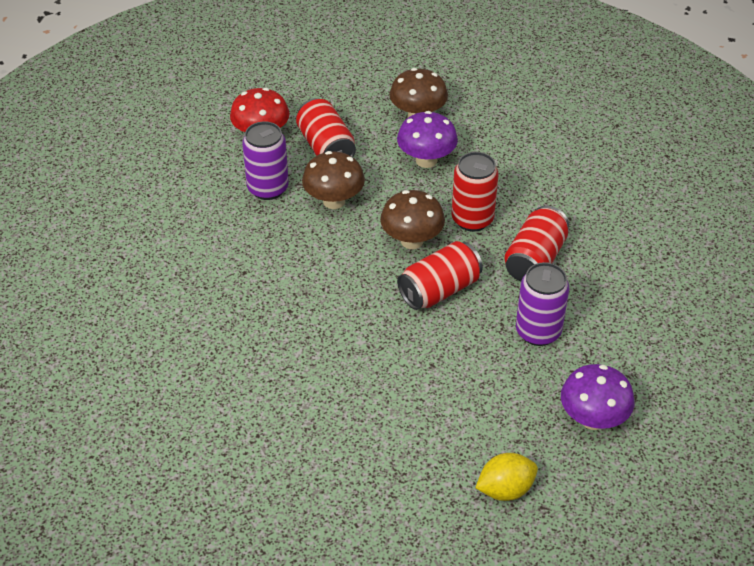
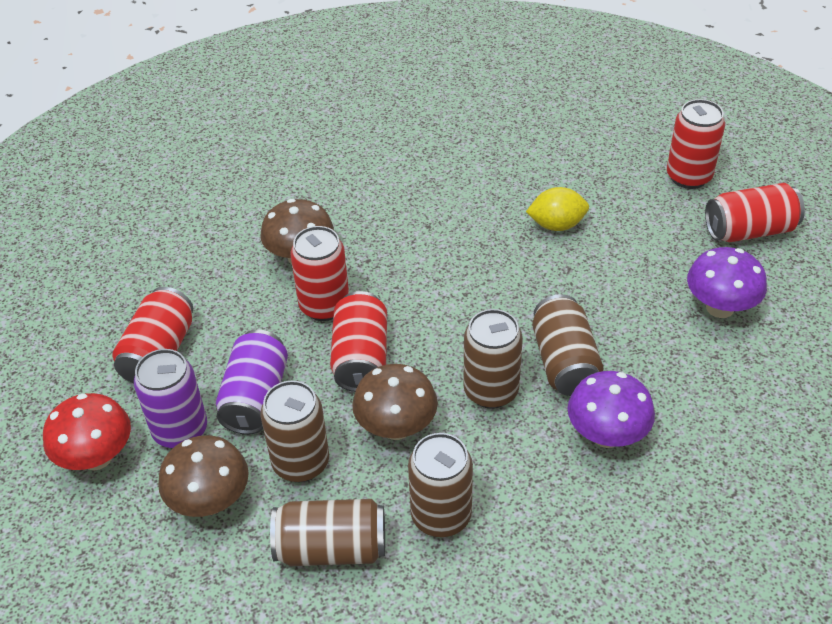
brown can: none = 0 -> [260,380,329,482] [270,499,385,566] [408,433,473,537] [464,309,523,409] [532,294,604,396] = 5
red can: [296,98,356,157] [397,241,483,310] [452,152,498,232] [504,205,569,282] = 4 -> [112,287,193,383] [290,226,349,321] [330,291,387,392] [667,99,725,189] [705,183,805,242] = 5

